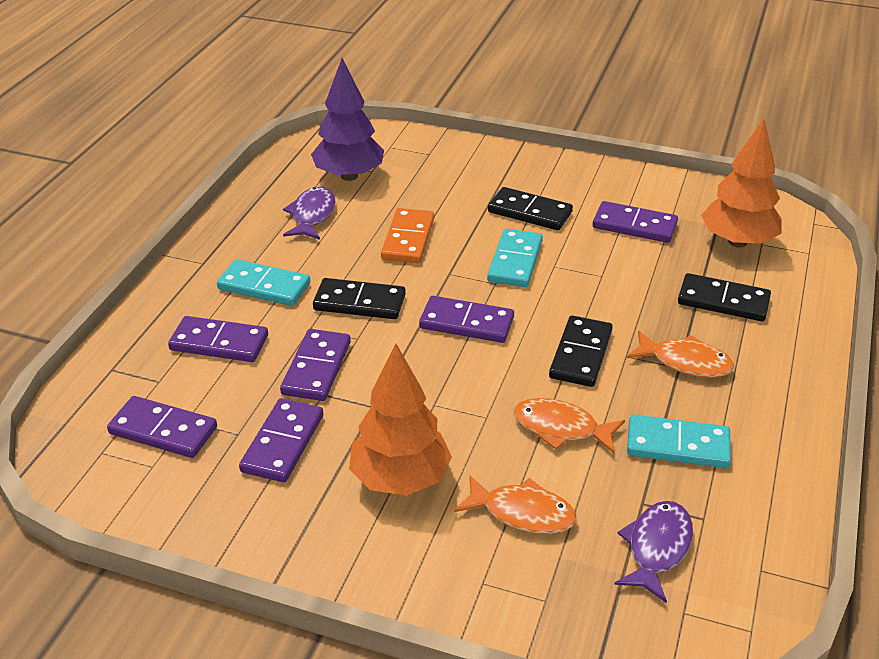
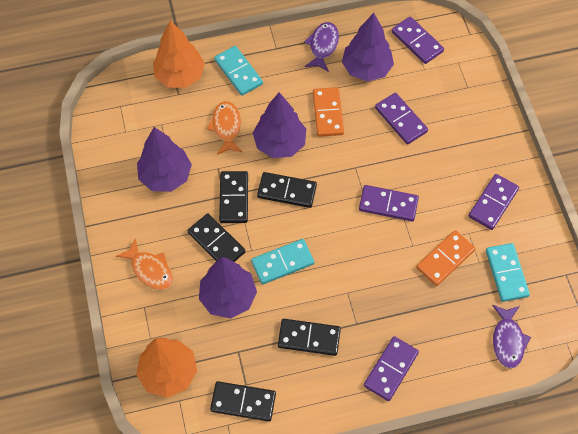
black domino: [313,278,406,319] [488,187,573,230] [549,316,613,387] [678,273,771,321] = 4 -> [187,214,245,262] [210,381,276,422] [219,171,248,223] [257,172,317,208] [278,319,341,356] = 5
orange domino: [381,208,434,263] = 1 -> [313,87,344,137] [416,230,475,286] = 2
orange fish: [454,475,577,534] [513,398,625,453] [627,331,734,378] = 3 -> [116,238,173,290] [207,101,242,155] = 2
purple domino: [107,396,217,458] [168,316,268,362] [239,398,323,482] [280,329,351,401] [419,296,514,343] [593,201,678,243] = 6 -> [359,185,419,222] [364,336,419,401] [375,93,428,144] [392,16,444,64] [469,174,519,230] = 5
purple tree: [311,58,384,181] = 1 -> [137,127,192,192] [199,257,257,319] [253,92,306,158] [342,13,394,82] = 4

